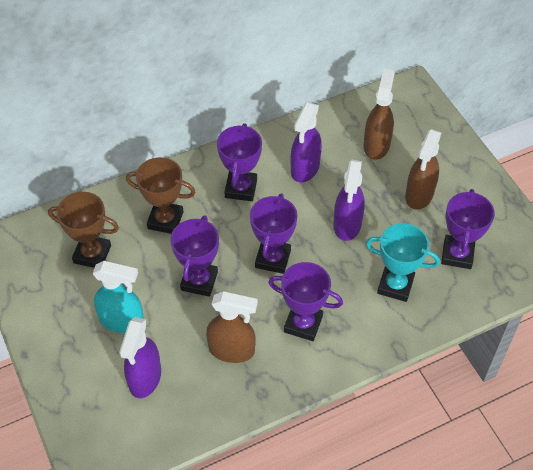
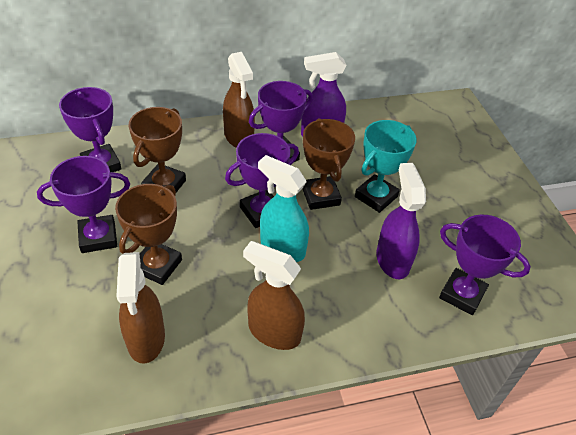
brown trophy: [48,192,119,268] [126,157,196,234] = 2 -> [115,184,182,285] [129,107,186,192] [302,118,355,210] = 3
purple spray bottle: [119,317,161,398] [291,102,322,182] [333,160,365,241] = 3 -> [301,52,347,137] [376,163,426,279] = 2

